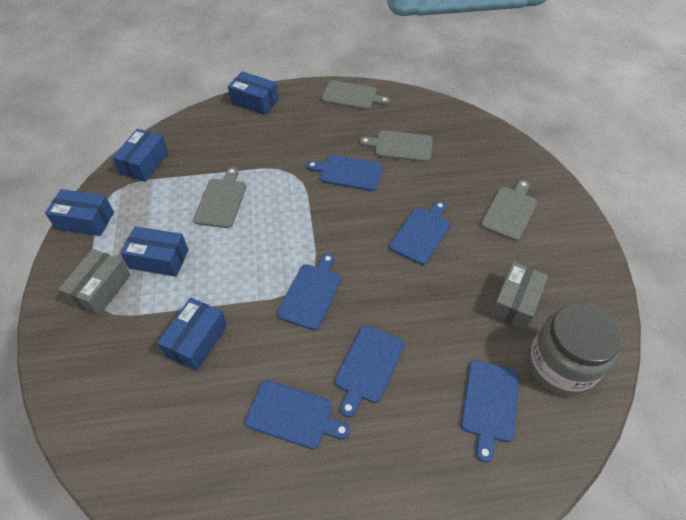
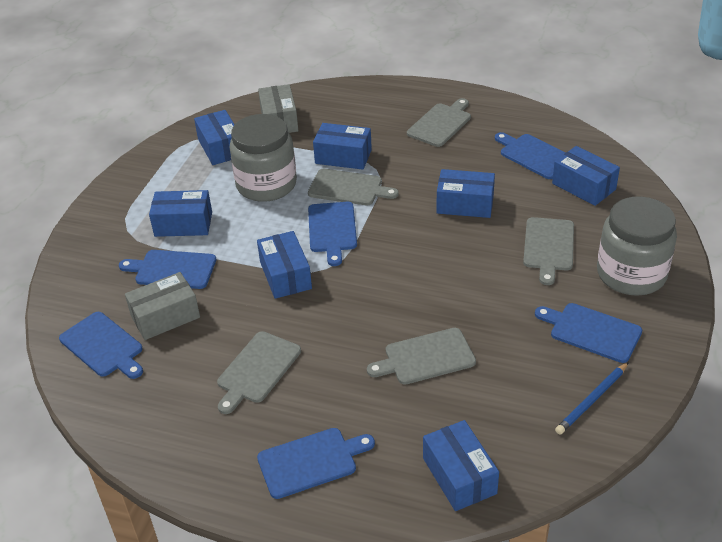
blue box: [45,189,114,236] [112,129,169,182] [120,226,188,277] [157,298,227,371] [228,71,278,115] = 5 -> [149,190,212,237] [194,110,235,165] [257,231,312,299] [313,123,372,170] [423,420,499,511] [436,169,495,218] [552,146,620,206] = 7
blue pencil: none = 0 -> [555,362,629,435] = 1
grey cutting board: [193,167,246,228] [322,80,390,110] [360,130,433,162] [481,180,537,241] = 4 -> [217,331,301,414] [308,169,399,205] [367,328,476,385] [407,98,471,147] [523,217,574,285] = 5
grey jar: [528,303,622,396] = 1 -> [230,114,297,202] [597,197,677,296] = 2

